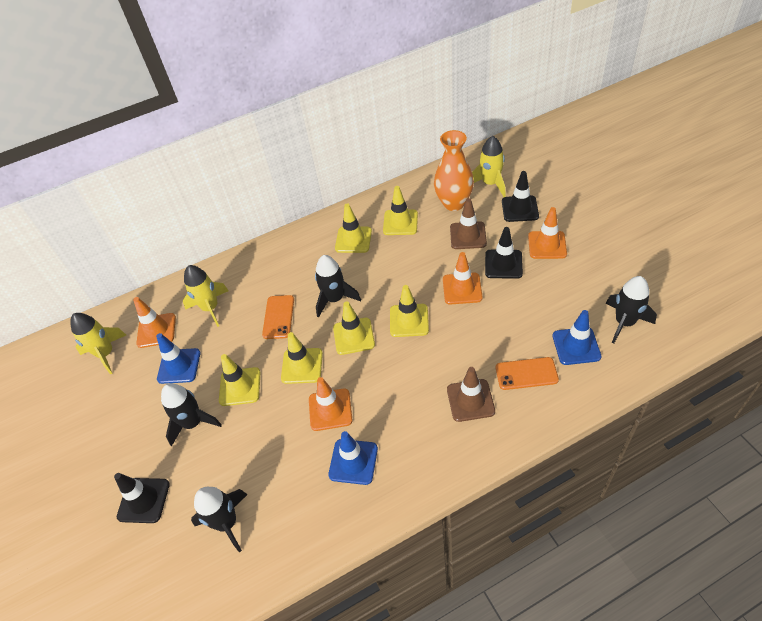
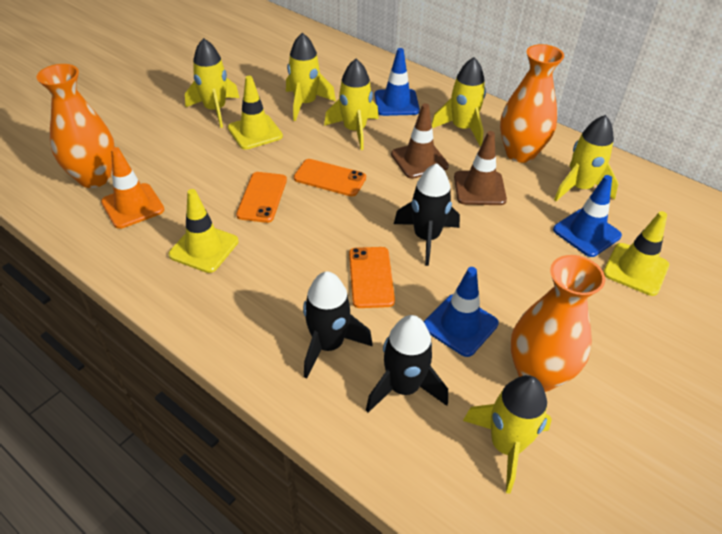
black rocket: [161,383,222,447] [191,487,248,552] [315,255,361,318] [606,276,657,343] = 4 -> [303,271,373,378] [366,315,448,413] [394,163,460,266] = 3
black traffic cone: [114,473,170,523] [485,227,523,279] [502,171,539,222] = 3 -> none = 0
orange phone: [262,295,294,339] [496,357,559,390] = 2 -> [236,172,287,223] [294,159,366,197] [349,247,395,308] = 3
orange traffic cone: [133,297,176,348] [309,377,352,431] [443,252,483,305] [528,207,567,259] = 4 -> [101,147,165,229] = 1
orange vase: [434,130,474,211] = 1 -> [36,64,115,188] [500,44,564,163] [511,255,605,392] = 3
yellow rocket: [70,313,126,374] [183,265,229,327] [472,136,506,197] = 3 -> [185,38,240,128] [286,33,336,121] [324,59,379,150] [432,57,486,146] [463,375,552,493] [554,115,619,201] = 6
yellow traffic cone: [219,354,260,406] [281,332,323,384] [333,301,375,355] [335,203,372,253] [383,186,418,235] [390,285,429,337] = 6 -> [168,189,238,273] [228,76,283,150] [603,211,669,296] = 3

